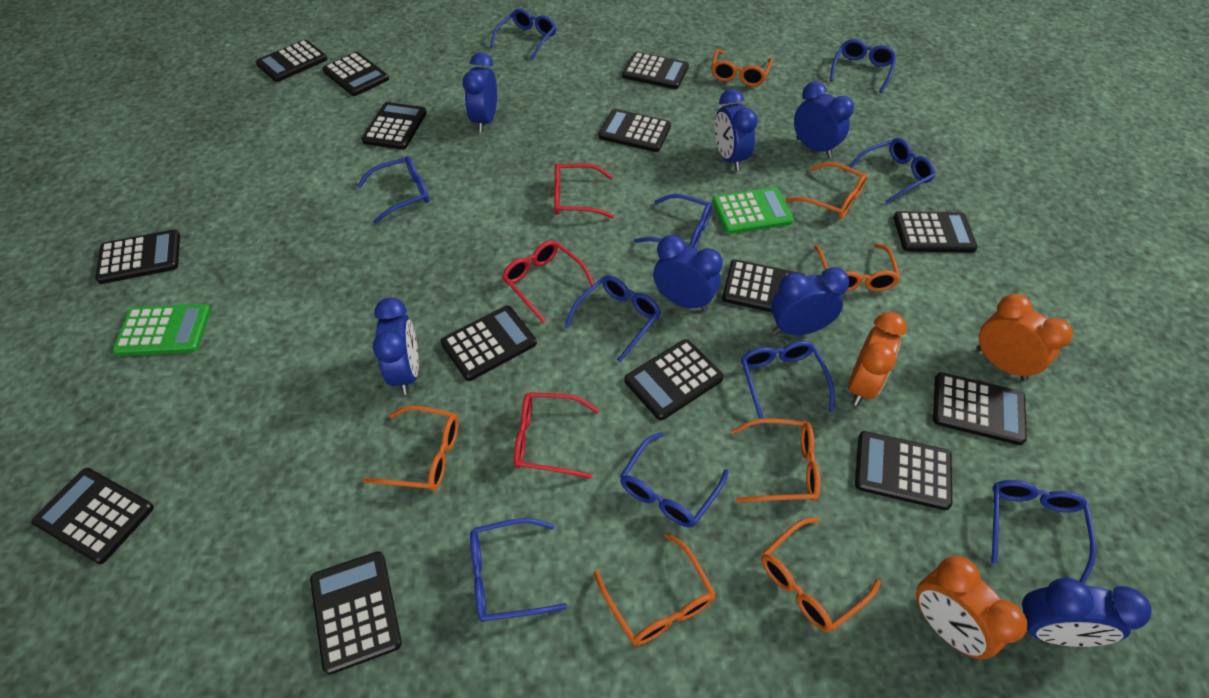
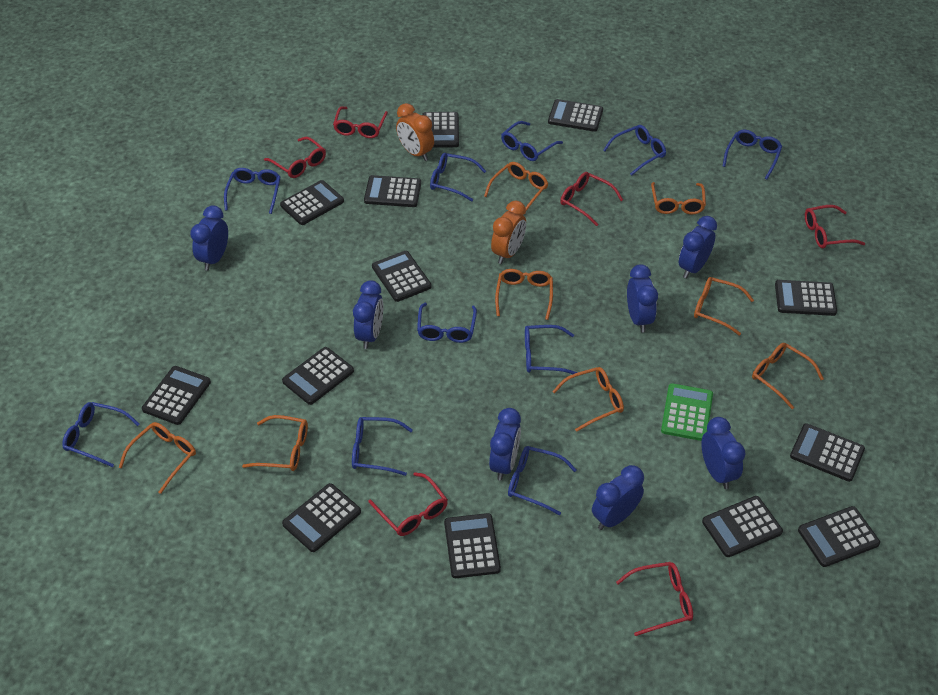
black calculator: [31,468,154,564] [95,230,180,284] [256,40,327,82] [310,551,402,674] [322,52,389,96] [361,102,427,150] [440,306,537,381] [599,109,671,152] [622,52,689,89] [624,339,724,420] [722,259,805,312] [855,431,952,510] [893,211,978,253] [933,372,1027,445] = 14 -> [142,366,211,425] [280,180,344,225] [282,347,354,405] [282,483,361,552] [364,175,421,207] [372,251,432,302] [422,112,459,148] [444,513,501,578] [548,99,603,132] [702,496,783,557] [775,280,837,316] [790,423,865,482] [798,506,880,567] = 13
green calculator: [113,304,211,356] [712,187,794,234] = 2 -> [661,383,713,441] = 1
orange clock: [848,312,907,406] [916,556,1027,659] [976,294,1073,381] = 3 -> [396,103,434,161] [491,200,526,264] = 2
orange glasses: [362,406,459,491] [594,533,716,646] [711,49,773,86] [731,418,820,502] [761,517,881,632] [786,162,868,219] [814,244,901,292] = 7 -> [119,422,196,494] [242,415,308,471] [484,162,548,215] [495,269,553,320] [552,367,624,432] [651,182,706,214] [694,277,754,336] [752,343,824,409] = 8
red glasses: [502,240,596,323] [514,392,599,479] [554,163,615,219] = 3 -> [264,137,326,178] [333,106,388,138] [369,472,448,536] [560,172,623,226] [616,562,693,636] [805,205,865,249] = 6

